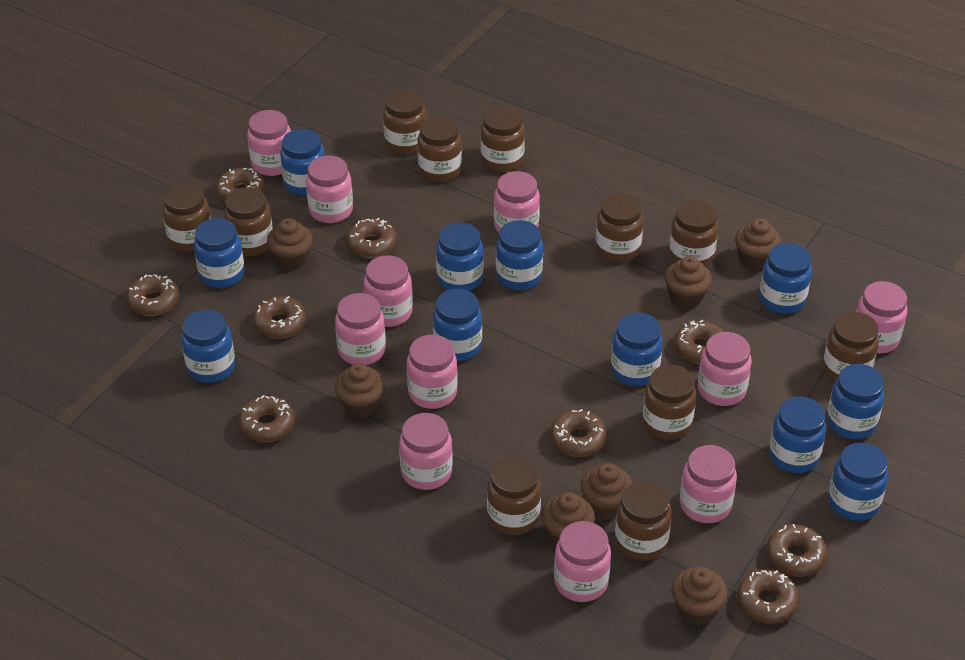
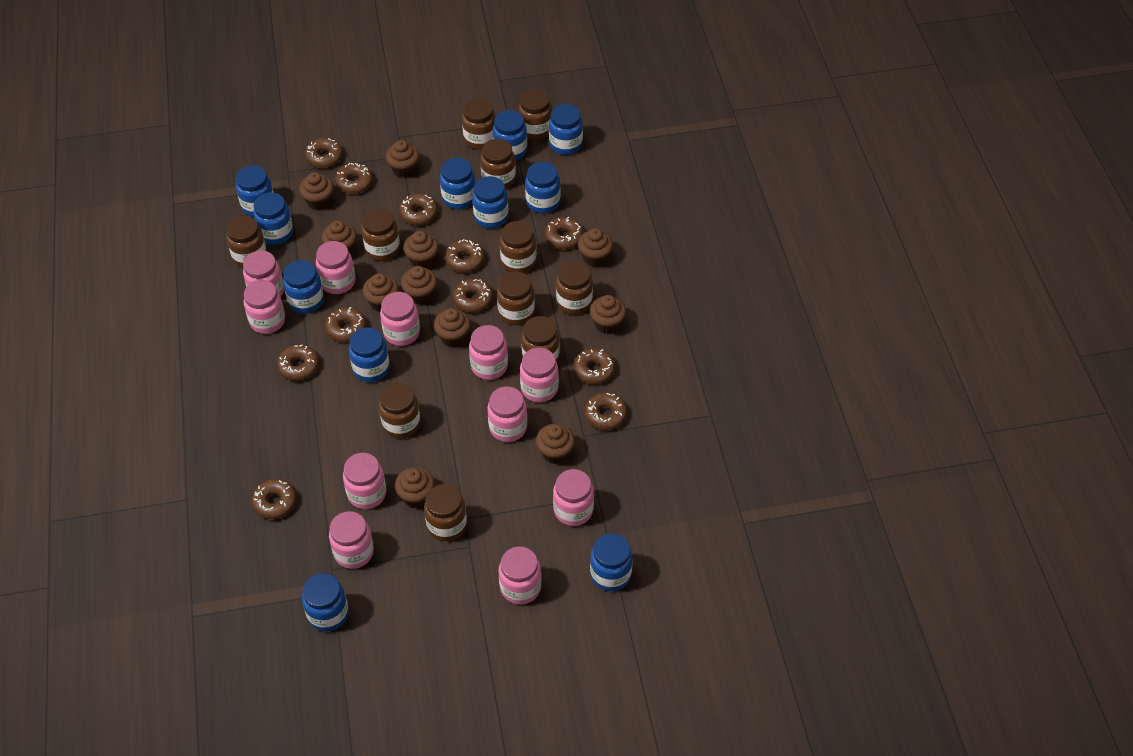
brown cupcake: [267,218,313,270] [335,363,385,418] [541,492,595,545] [580,463,633,520] [665,256,712,309] [672,567,728,626] [735,218,781,270] = 7 -> [299,172,334,210] [322,221,357,254] [362,273,399,312] [386,140,419,178] [395,467,435,508] [401,266,437,305] [403,231,439,268] [434,308,471,347] [536,424,575,464] [578,228,613,267] [590,295,626,334] = 11
brown donut: [126,274,179,316] [216,168,265,201] [238,395,295,442] [253,296,306,338] [346,218,397,258] [550,409,607,457] [674,320,724,364] [737,569,800,624] [766,524,828,576] = 9 -> [252,479,297,519] [277,345,319,381] [305,138,343,168] [325,307,366,342] [335,163,373,194] [399,194,438,225] [445,239,485,273] [453,279,493,313] [545,216,584,249] [574,348,615,384] [585,393,627,430] = 11

